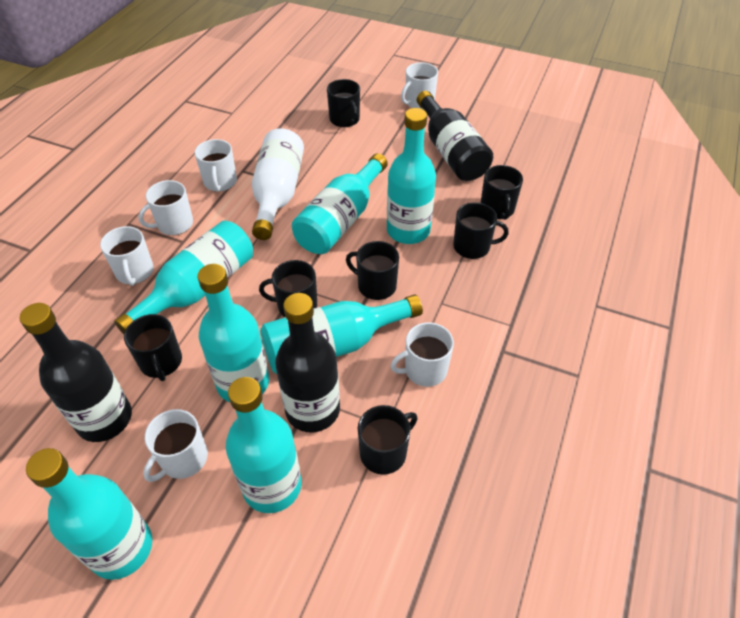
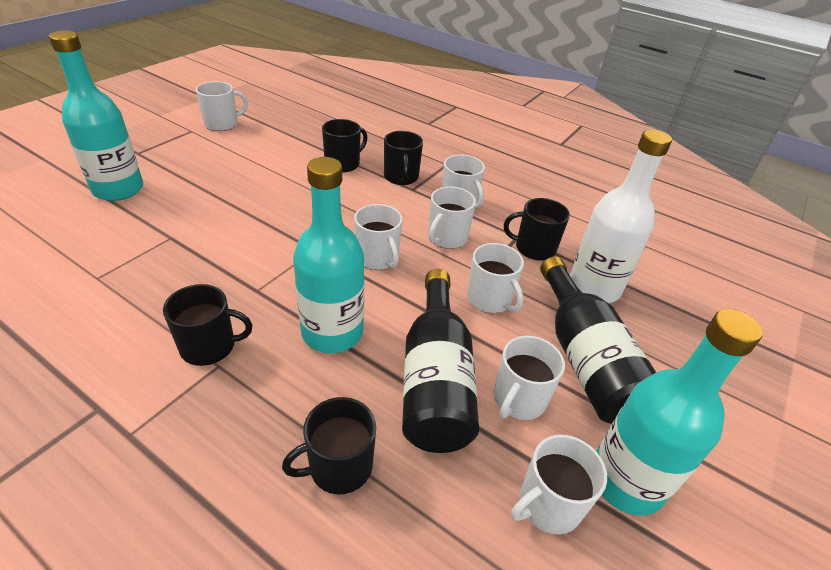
black bottle: [20,303,132,442] [275,293,340,432] [417,91,493,181] = 3 -> [402,269,479,453] [540,257,656,424] = 2
black mug: [124,314,182,381] [259,260,317,317] [327,79,360,127] [346,241,399,300] [358,405,417,475] [453,202,509,259] [481,165,523,220] = 7 -> [163,284,252,366] [282,397,376,494] [322,119,367,173] [384,131,423,185] [504,198,570,261] = 5
turquoise bottle: [26,448,152,580] [114,220,253,334] [198,264,269,402] [226,377,302,513] [260,295,423,374] [292,153,388,254] [387,108,436,244] = 7 -> [49,30,143,201] [293,157,364,353] [597,309,763,516] = 3
white mug: [100,226,154,286] [138,180,193,235] [143,409,208,482] [195,139,237,192] [391,322,454,387] [401,62,438,109] = 6 -> [196,81,248,131] [354,204,403,270] [428,186,476,249] [442,155,485,208] [467,243,524,313] [494,336,565,420] [511,435,607,534] = 7

